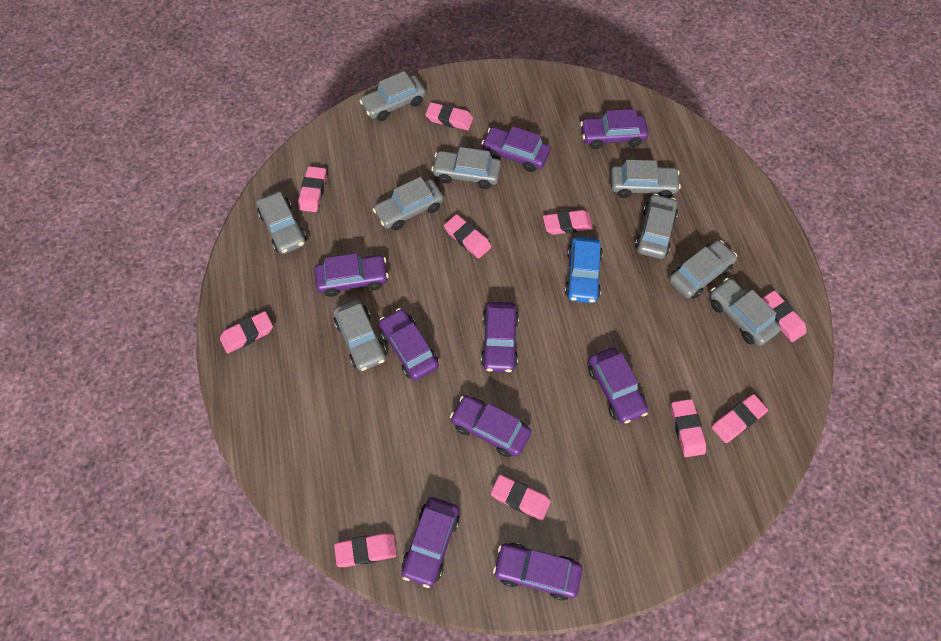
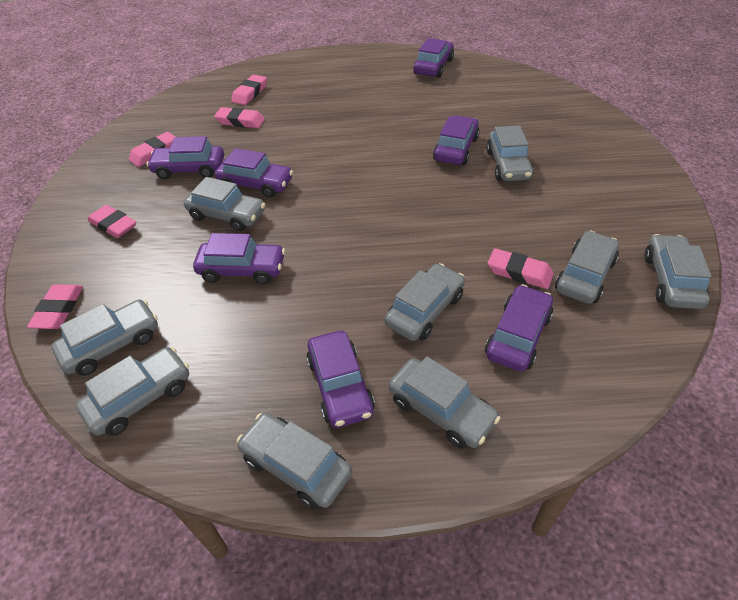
blue car: [565,237,603,303] = 1 -> none = 0
pink eraser: [220,311,273,354] [298,166,326,212] [334,533,397,567] [425,102,473,130] [444,214,491,259] [491,475,551,521] [543,210,593,235] [671,399,706,457] [712,394,768,443] [762,290,807,342] = 10 -> [27,284,83,329] [88,205,136,238] [129,132,176,167] [214,107,265,128] [231,75,267,105] [488,248,554,289] = 6
purple car: [314,253,389,297] [379,308,439,381] [402,497,460,588] [450,395,531,457] [481,126,550,172] [481,302,519,372] [493,543,582,601] [580,109,648,149] [588,347,648,424] = 9 -> [147,136,224,179] [193,233,285,284] [215,148,293,198] [306,330,375,428] [413,38,454,78] [433,115,479,165] [485,284,553,372] = 7

